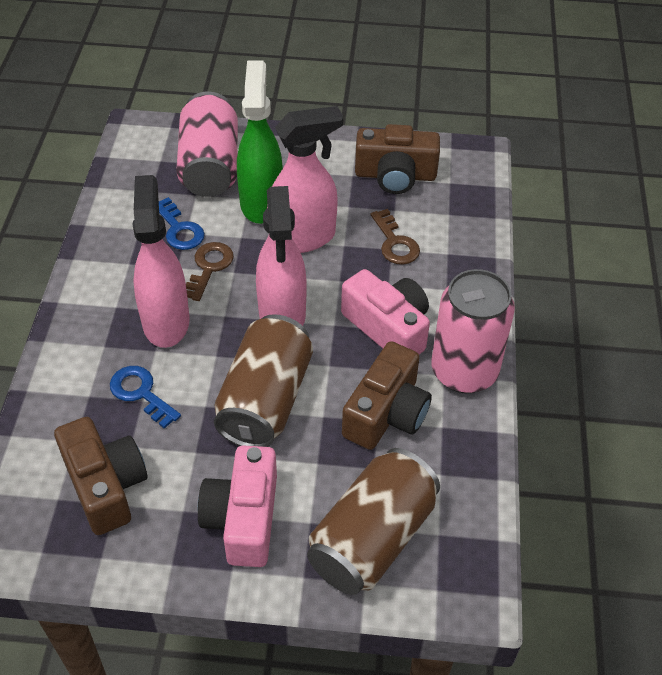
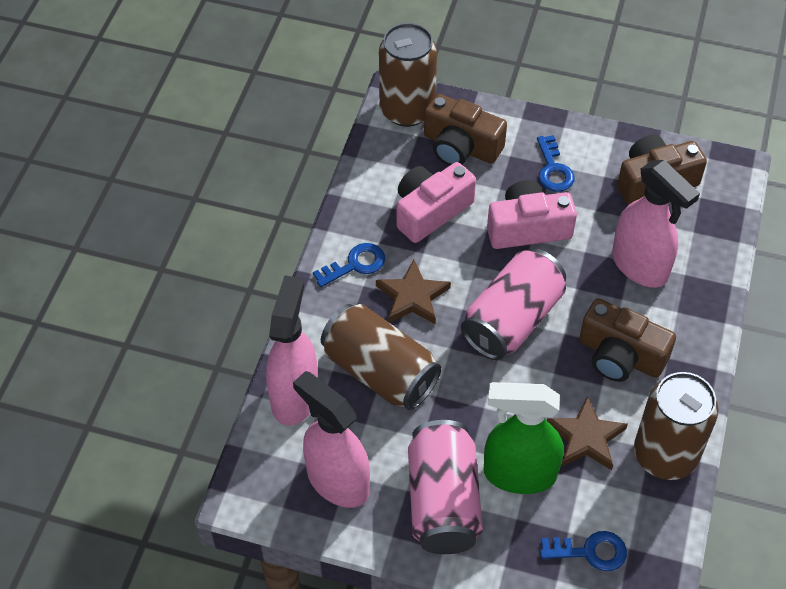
blue key: [110,366,181,429] [159,197,205,250] = 2 -> [313,243,385,287] [537,135,575,192] [540,531,627,571] = 3
brown can: [214,314,313,447] [307,448,440,595] = 2 -> [321,304,441,410] [379,23,437,127] [634,372,718,480] = 3
brown key: [186,242,234,301] [370,209,420,265] = 2 -> none = 0
brown star: none = 0 -> [376,260,451,325] [547,396,628,470] = 2

